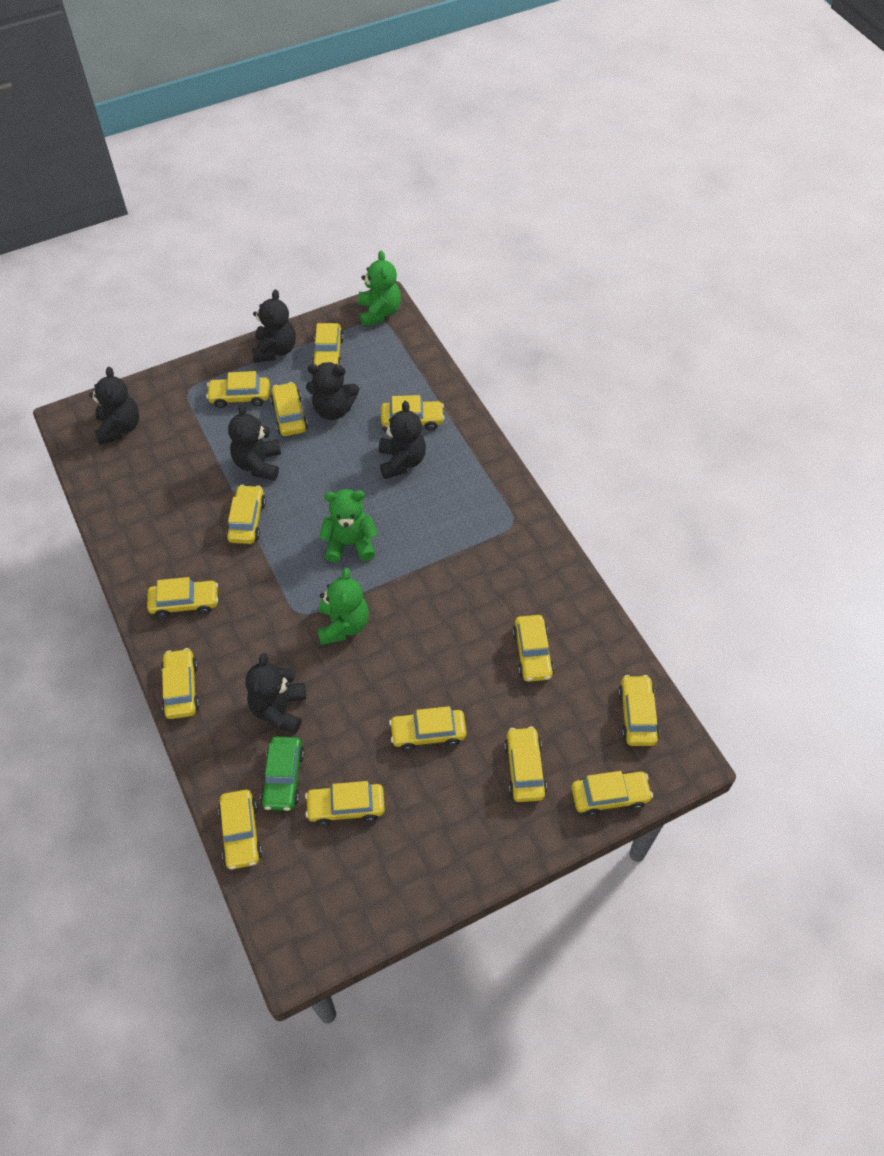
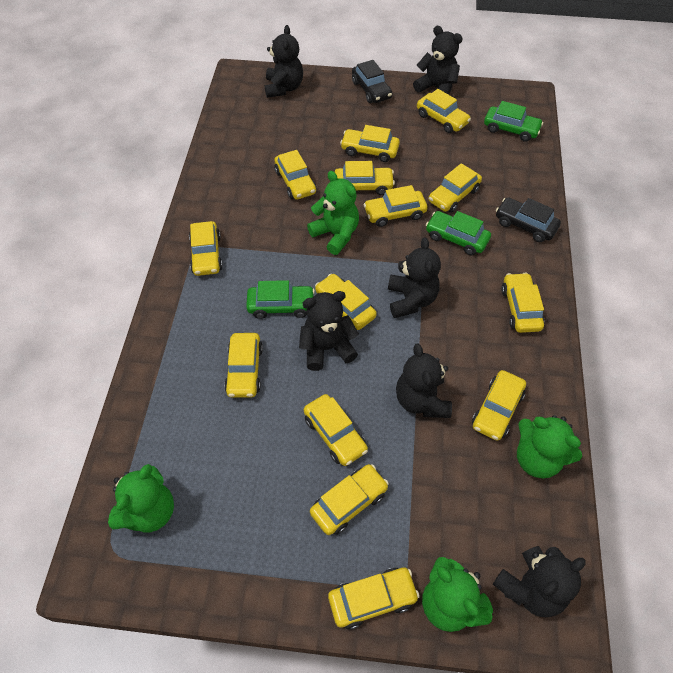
black car: none = 0 -> [352,60,392,103] [496,198,561,242] = 2
green car: [261,737,304,811] = 1 -> [246,280,315,319] [426,211,491,255] [484,101,543,142] = 3
green teddy bear: [317,568,369,645] [319,489,378,563] [358,251,401,327] = 3 -> [108,464,174,532] [307,171,359,255] [422,557,493,632] [517,415,582,478] = 4

